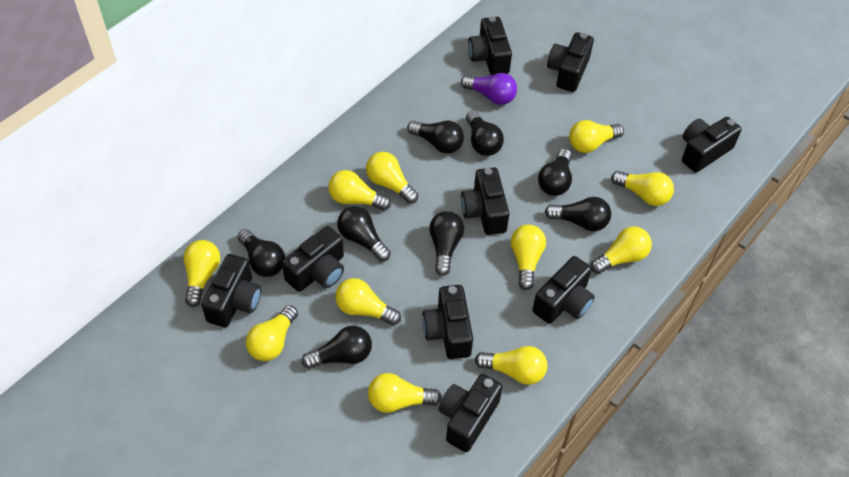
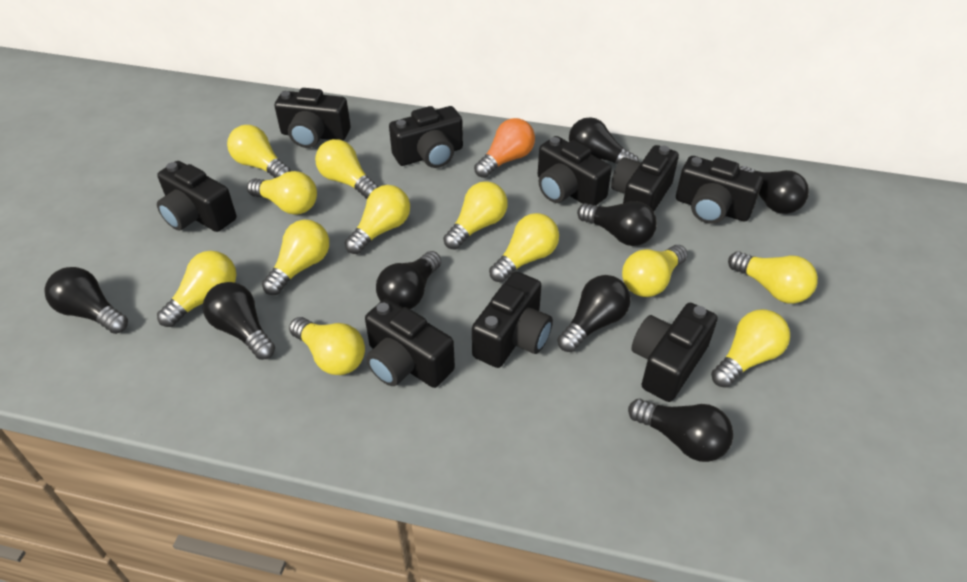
orange light bulb: none = 0 -> [474,118,535,178] = 1
purple light bulb: [461,73,517,105] = 1 -> none = 0
yellow light bulb: [183,240,221,307] [246,305,298,361] [328,170,391,211] [335,278,401,325] [366,152,418,204] [368,373,442,413] [475,346,547,385] [511,225,546,290] [569,120,624,153] [591,226,652,274] [611,171,674,206] = 11 -> [157,251,236,327] [227,125,291,178] [247,171,317,215] [262,220,329,295] [289,317,365,375] [315,139,378,199] [345,185,410,254] [443,181,508,250] [489,213,559,282] [622,245,688,297] [711,309,790,388] [728,251,818,304] = 12

